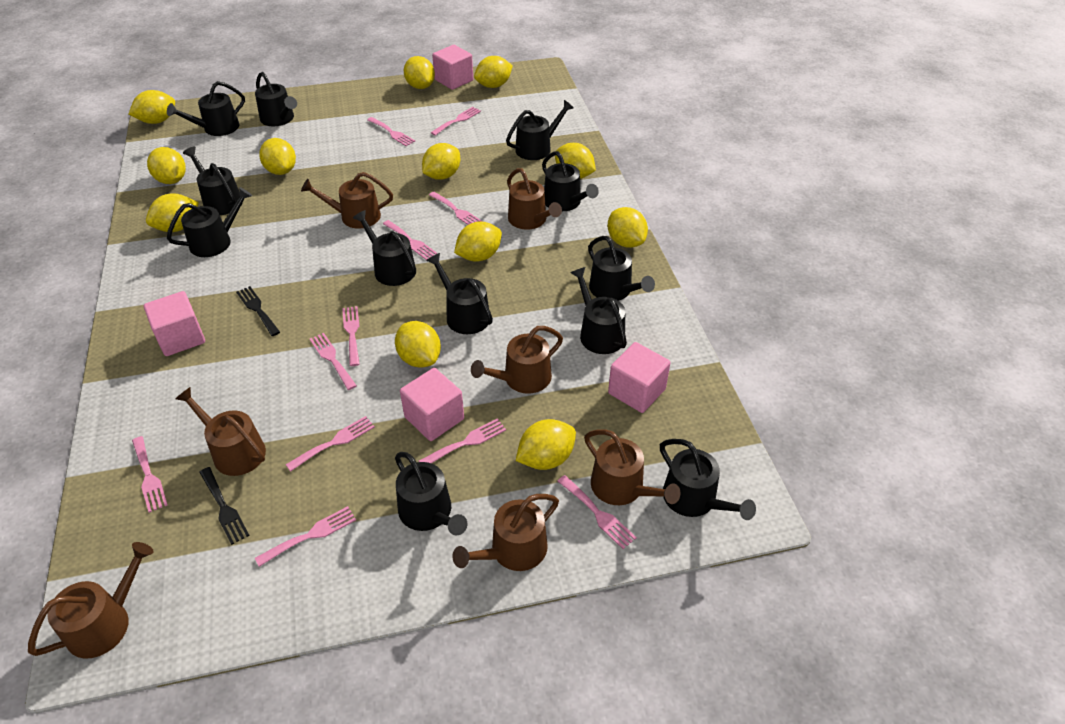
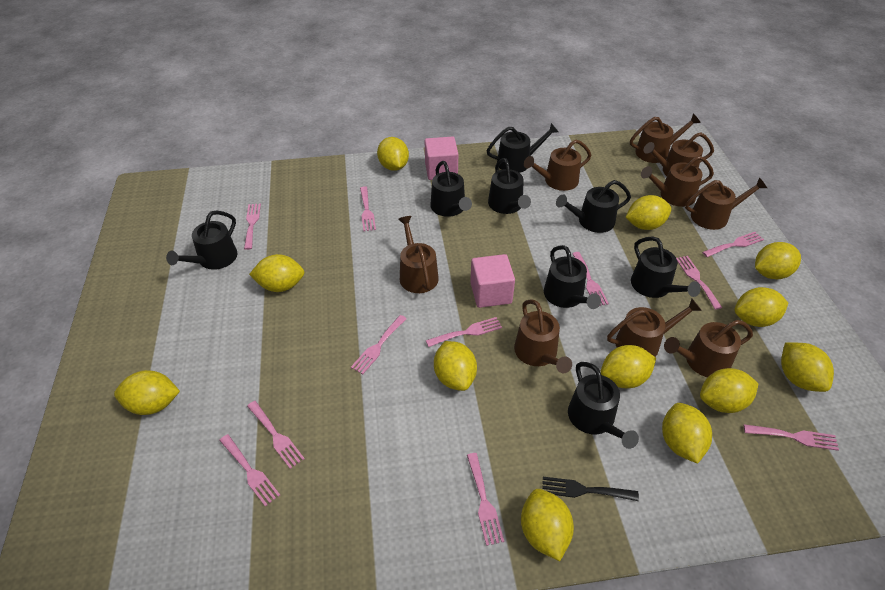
black fork: [199,467,250,545] [236,286,280,336] = 2 -> [542,477,639,501] = 1
black watering can: [167,81,245,136] [167,187,252,257] [183,147,240,215] [255,72,297,126] [353,210,416,286] [395,452,467,535] [426,253,493,334] [506,100,574,160] [542,151,599,211] [570,267,627,354] [588,236,655,301] [660,439,756,520] = 12 -> [166,210,237,270] [430,161,472,217] [487,123,559,173] [488,158,531,214] [544,245,601,309] [556,180,631,233] [568,362,639,449] [631,236,701,298] = 8
brown watering can: [28,542,154,659] [175,387,266,476] [301,172,393,229] [453,494,559,571] [471,326,563,394] [507,168,562,229] [584,429,681,505] = 7 -> [398,216,439,293] [514,299,572,373] [524,140,591,191] [607,299,702,357] [630,114,701,163] [641,156,714,207] [644,132,714,176] [664,320,753,377] [685,177,767,230] = 9
pink cube: [144,291,205,356] [400,368,464,441] [432,45,473,90] [608,342,671,413] = 4 -> [425,136,458,180] [470,254,515,308] = 2

